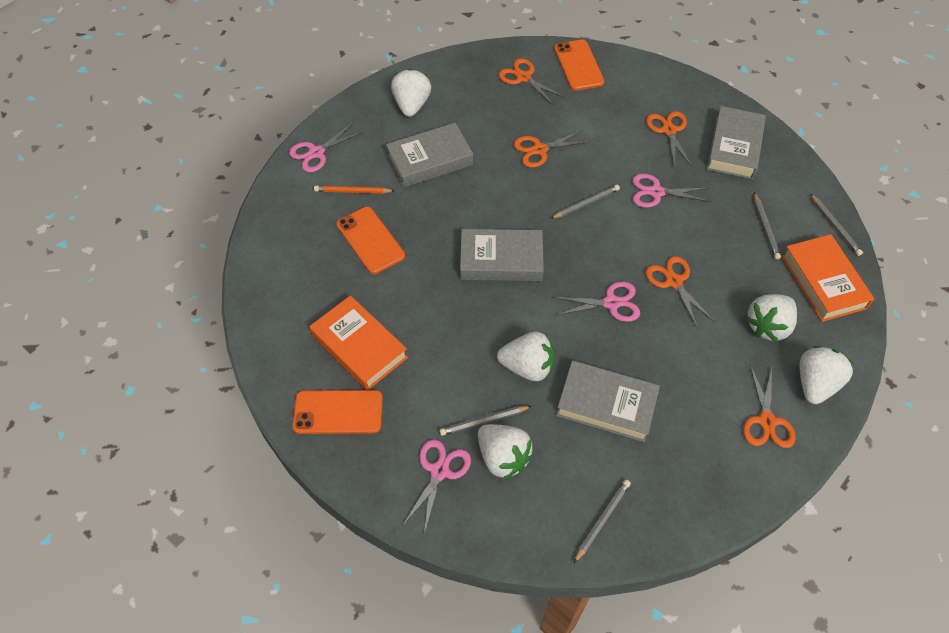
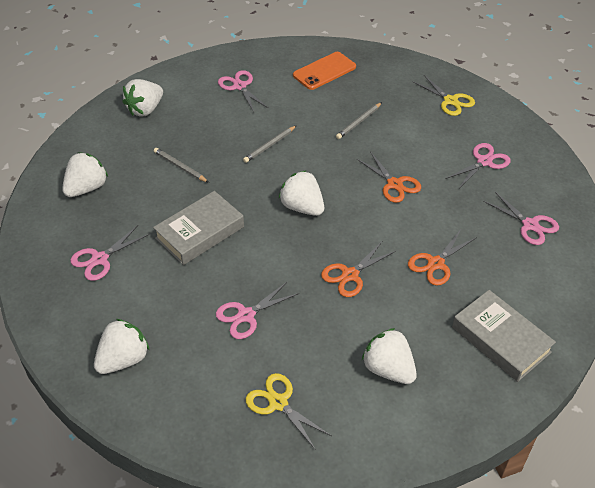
grey book: [386,123,473,187] [460,229,544,281] [556,361,660,442] [706,106,766,179] = 4 -> [153,191,244,265] [452,290,556,382] = 2
grey pencil: [439,406,532,436] [550,185,620,219] [574,480,631,563] [754,192,781,260] [810,193,863,256] = 5 -> [154,148,209,183] [243,125,297,163] [336,102,382,139] = 3
orange book: [309,295,408,390] [781,234,874,322] = 2 -> none = 0
orange pencil: [314,185,395,194] = 1 -> none = 0
orange phone: [292,390,383,434] [336,207,405,274] [554,40,605,91] = 3 -> [293,52,356,90] = 1
orange scissors: [499,58,564,106] [514,130,591,168] [645,256,715,329] [646,111,692,168] [743,365,796,448] = 5 -> [321,242,396,297] [357,151,421,203] [408,230,477,286] = 3
pink scissors: [289,123,363,172] [402,439,471,534] [553,281,640,322] [632,174,711,208] = 4 -> [70,225,149,281] [216,281,299,339] [218,70,268,112] [446,143,511,188] [483,192,559,245] = 5
yellow scissors: none = 0 -> [246,373,331,450] [413,75,475,116] = 2

